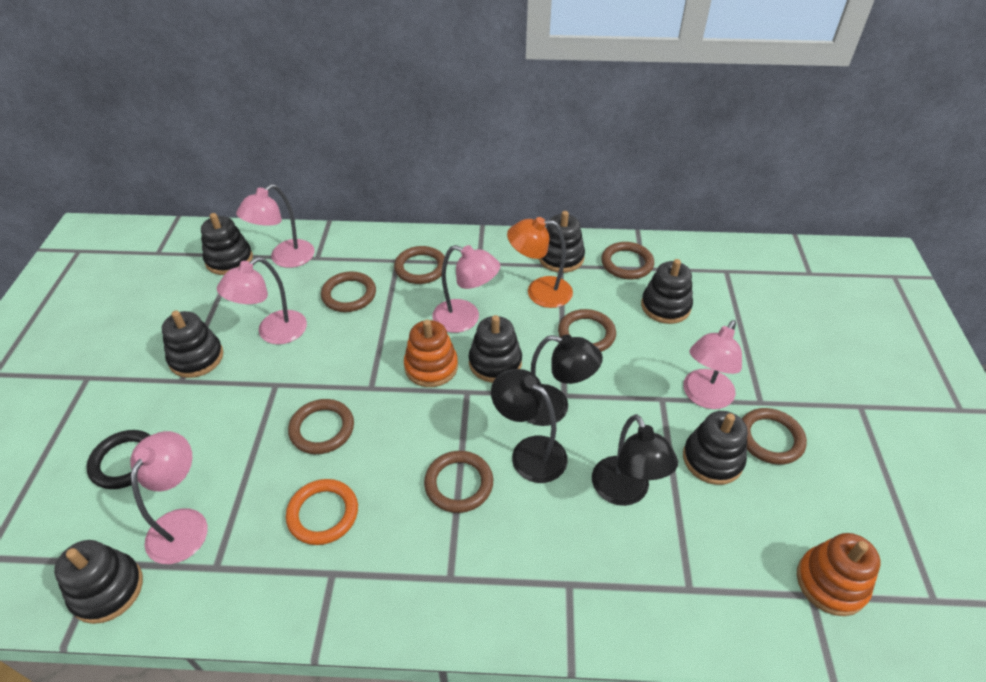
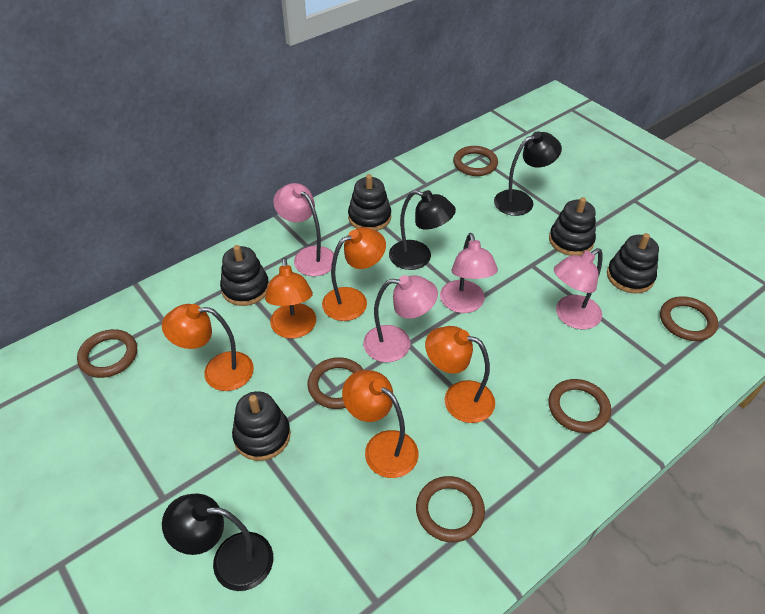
black ring: [86,430,150,489] = 1 -> none = 0
black stacking toy: [54,540,143,624] [162,310,223,378] [201,213,253,275] [469,315,522,383] [539,211,585,273] [641,259,693,324] [683,411,748,485] = 7 -> [220,245,269,306] [232,391,291,461] [348,174,391,231] [549,197,596,256] [607,233,659,294] = 5
brown ring: [288,399,354,454] [321,271,376,312] [394,246,447,284] [424,451,493,513] [558,309,616,352] [601,242,654,279] [742,408,807,465] = 7 -> [77,329,137,378] [307,357,364,409] [416,476,485,542] [453,146,498,176] [549,379,611,433] [660,296,718,341] = 6
orange lamp: [507,217,573,308] = 1 -> [162,304,254,391] [265,257,316,339] [322,227,386,321] [342,370,418,478] [425,326,495,423] = 5
orange ring: [286,479,358,545] = 1 -> none = 0
orange stacking toy: [404,320,458,387] [797,533,880,616] = 2 -> none = 0
pink lamp: [130,431,208,564] [217,257,307,345] [236,184,315,268] [432,245,500,333] [683,320,742,409] = 5 -> [273,183,334,276] [363,275,438,362] [440,233,498,313] [554,248,603,329] = 4

